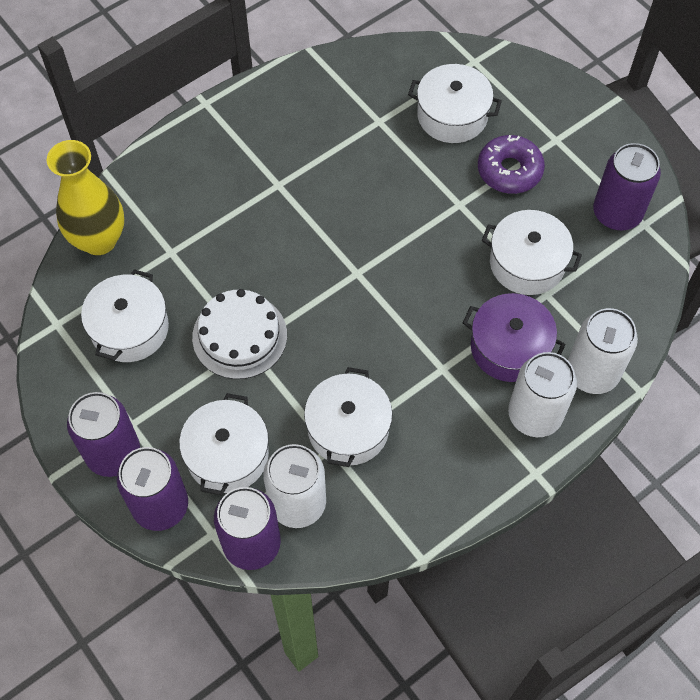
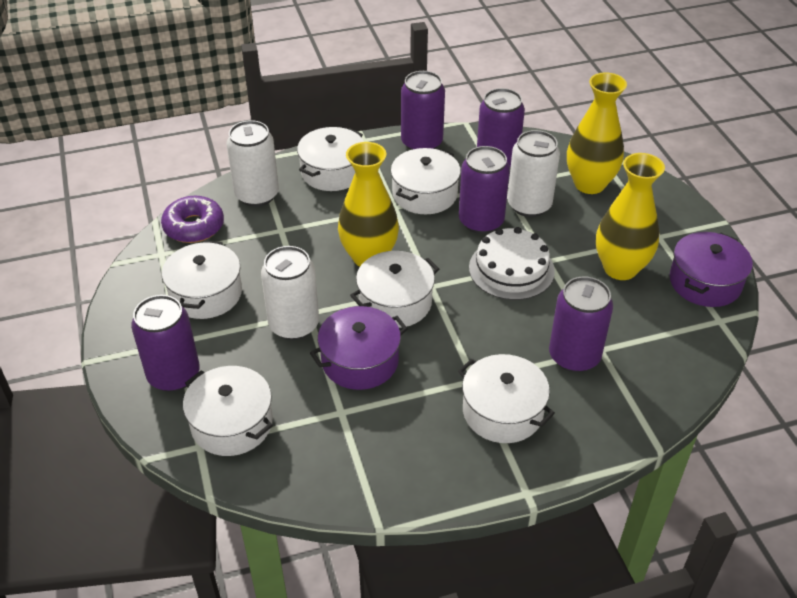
purple can: [67,392,140,477] [116,447,188,531] [214,487,281,570] [593,143,661,231] = 4 -> [131,295,200,392] [401,71,445,150] [459,146,510,234] [477,88,525,168] [549,276,613,373] = 5
purple pot: [462,293,566,382] = 1 -> [310,306,408,390] [670,232,753,307] = 2
white pot: [81,269,169,362] [179,393,269,495] [304,367,393,467] [408,64,502,143] [482,210,582,295] = 5 -> [162,241,242,319] [183,366,273,456] [297,127,364,191] [350,251,439,328] [391,148,461,214] [458,354,555,443] = 6
yellow vase: [47,140,124,255] = 1 -> [338,142,399,266] [567,72,627,194] [596,153,665,280] = 3

